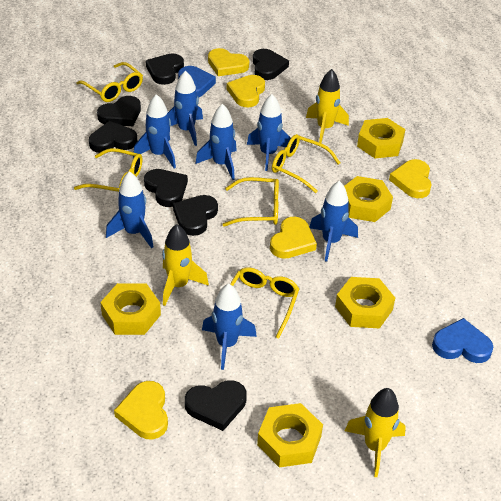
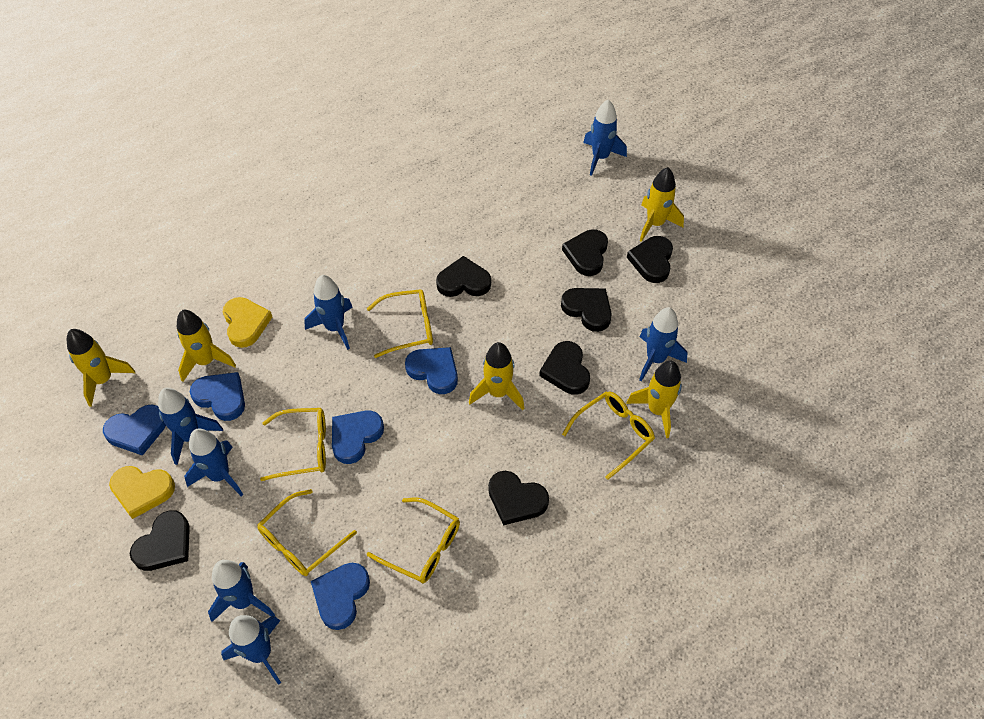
blue heart: [178,66,216,97] [432,318,493,363] = 2 -> [103,405,166,456] [190,372,245,421] [311,563,370,630] [332,410,384,464] [405,347,458,394] = 5
yellow heart: [114,381,168,439] [208,48,249,76] [227,75,265,107] [270,217,317,259] [389,159,432,198] = 5 -> [109,466,175,519] [223,297,272,348] = 2
yellow nut: [100,283,161,335] [257,403,323,468] [335,277,395,329] [344,176,393,222] [357,118,406,158] = 5 -> none = 0
yellow rocket: [162,224,209,306] [306,69,349,143] [345,388,406,477] = 3 -> [67,329,135,407] [177,310,236,382] [469,342,524,410] [626,361,682,438] [640,167,684,242] = 5

